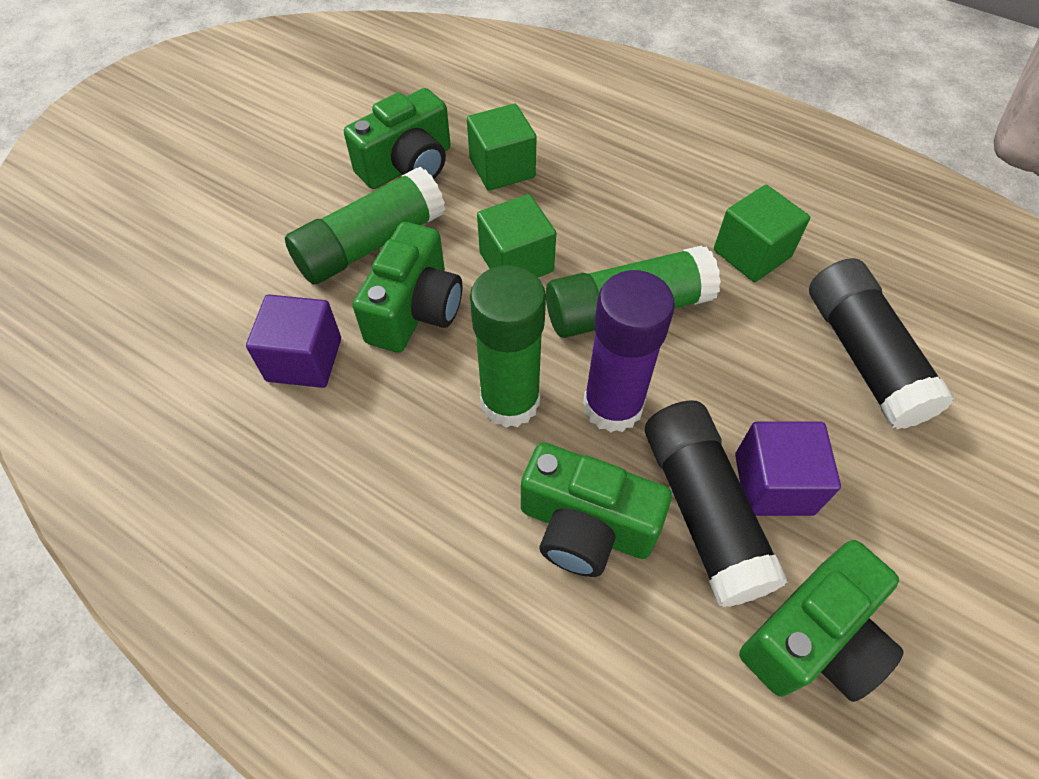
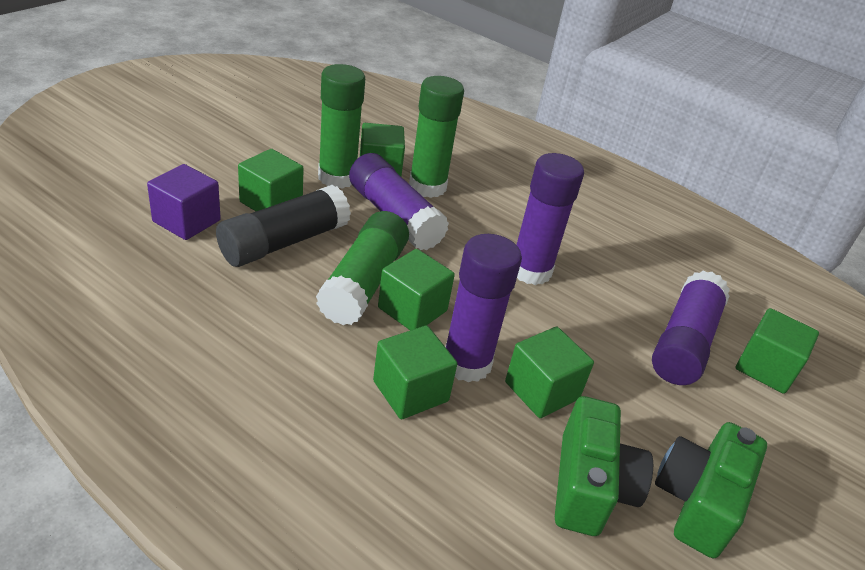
black glue stick: [645,400,789,607] [809,258,955,429] = 2 -> [216,185,351,267] = 1
green camera: [344,88,450,189] [353,222,462,353] [521,442,672,577] [739,540,904,702] = 4 -> [555,396,653,536] [655,422,767,558] = 2
green cube: [467,104,537,191] [477,194,556,277] [714,185,810,282] = 3 -> [238,149,304,211] [360,123,405,176] [373,325,457,419] [378,249,455,330] [505,327,594,418] [736,308,819,394] = 6
purple cube: [246,294,341,388] [735,422,841,516] = 2 -> [147,164,221,240] = 1
purple glue stick: [583,270,675,432] = 1 -> [349,153,449,250] [445,234,522,382] [517,153,584,285] [652,271,730,385] = 4

